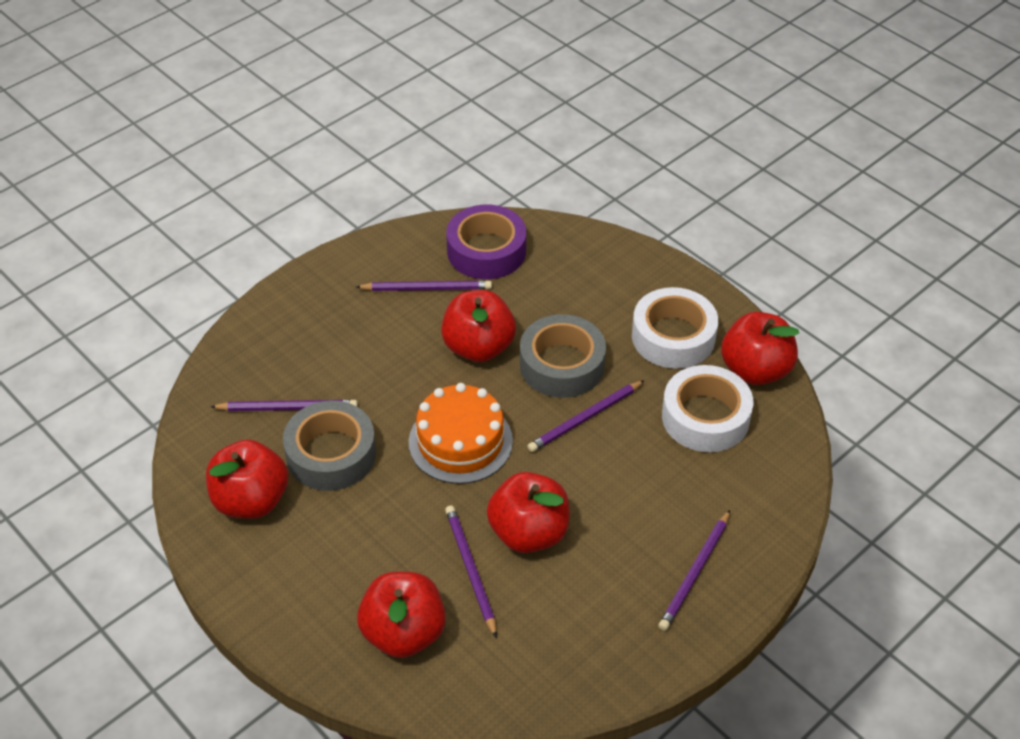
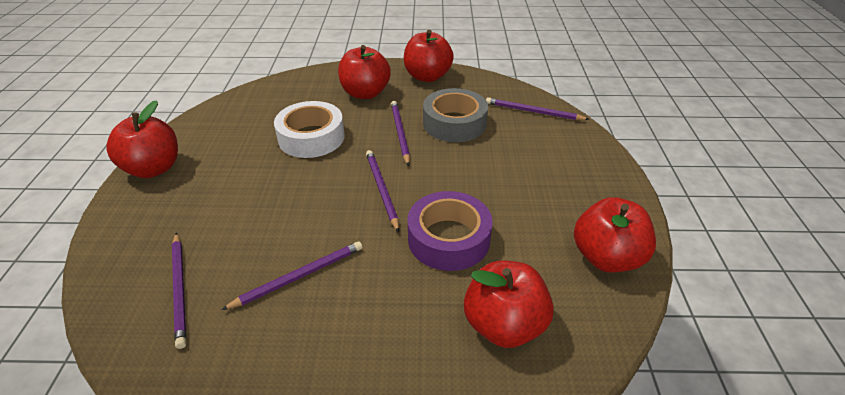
grey tape: [283,401,376,491] [520,314,606,398] = 2 -> [423,88,488,142] = 1
orange cake: [409,383,513,484] = 1 -> none = 0
white tape: [632,287,718,369] [662,365,754,452] = 2 -> [274,101,345,158] = 1

